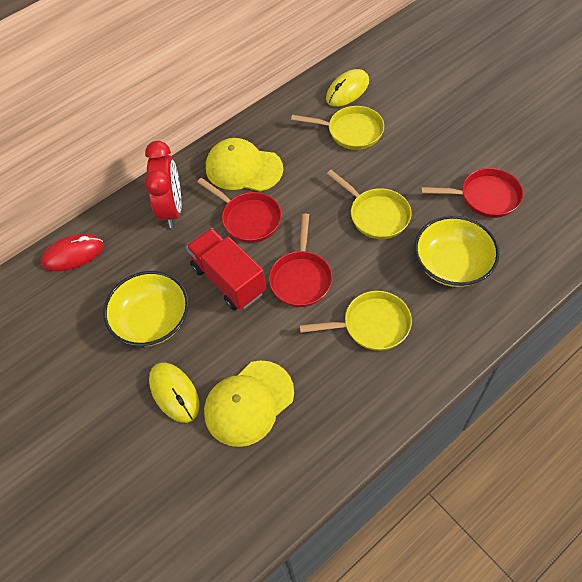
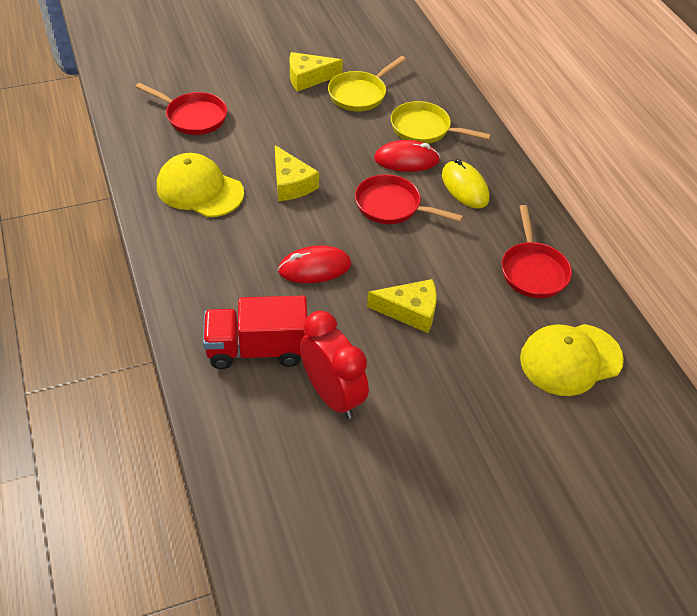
red mouse: [41,234,104,271] = 1 -> [278,245,351,283] [374,140,440,172] = 2
yellow bowl: [103,271,189,346] [414,216,500,287] = 2 -> none = 0
yellow cheese: none = 0 -> [275,145,319,201] [290,52,343,92] [367,279,437,333] = 3
yellow mouse: [149,363,200,423] [326,69,369,107] = 2 -> [442,159,489,209] = 1
yellow pan: [291,106,384,150] [299,291,412,351] [327,170,412,239] = 3 -> [328,56,406,111] [391,101,491,144] = 2

